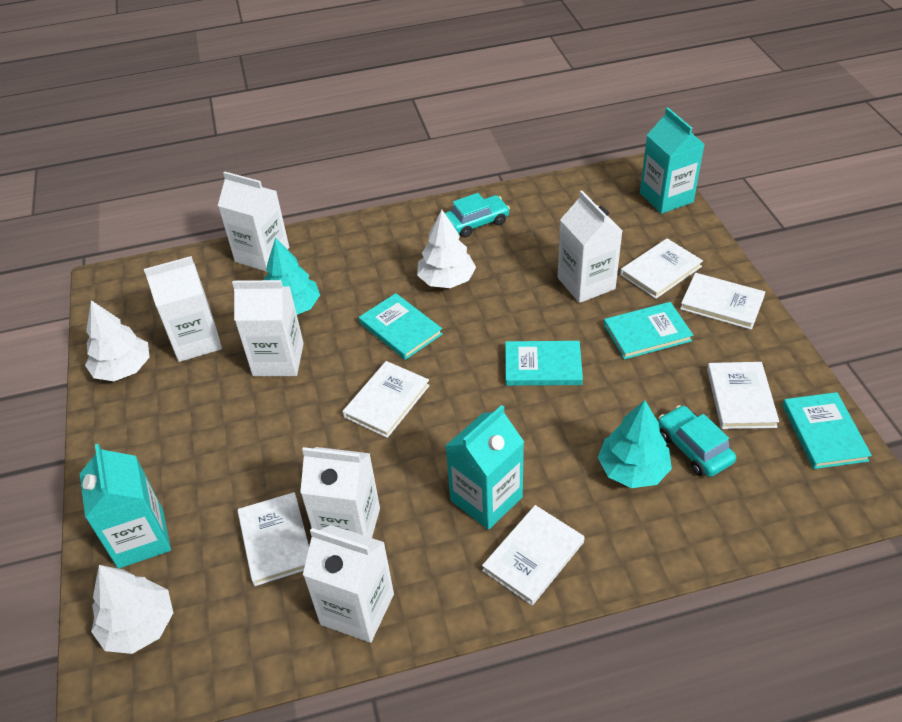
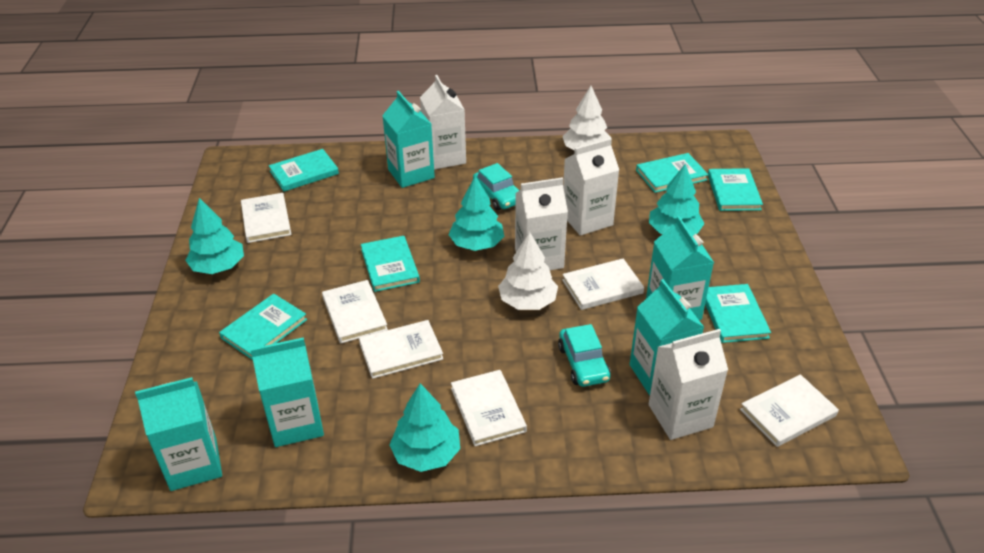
turquoise book: [359,293,443,360] [505,341,583,386] [604,302,693,360] [782,392,872,469] = 4 -> [219,294,307,360] [269,149,339,192] [361,236,420,292] [636,153,708,193] [705,284,771,343] [708,168,763,211] = 6
turquoise carton: [80,444,171,569] [446,405,524,530] [640,108,704,214] = 3 -> [135,377,222,491] [250,337,324,447] [382,91,435,188] [630,279,704,396] [646,216,714,320] = 5
turquoise tree: [264,238,320,315] [598,400,672,488] = 2 -> [185,198,244,274] [389,383,460,472] [448,176,504,251] [649,164,705,234] = 4
white carton: [144,256,222,362] [218,171,289,272] [232,280,304,376] [300,447,380,538] [303,525,394,643] [558,191,622,303] = 6 -> [420,75,466,170] [515,178,568,270] [563,138,619,236] [649,329,728,440] = 4
white tree: [85,300,150,381] [91,565,173,654] [417,210,476,288] = 3 -> [498,232,558,310] [562,86,612,150] = 2

